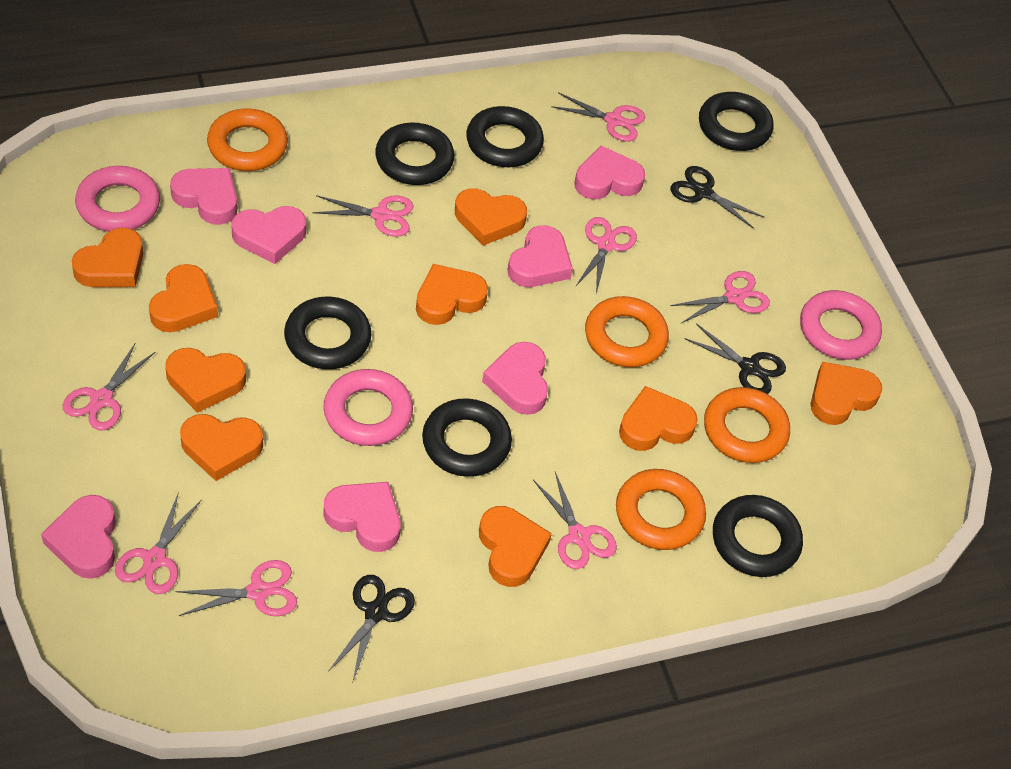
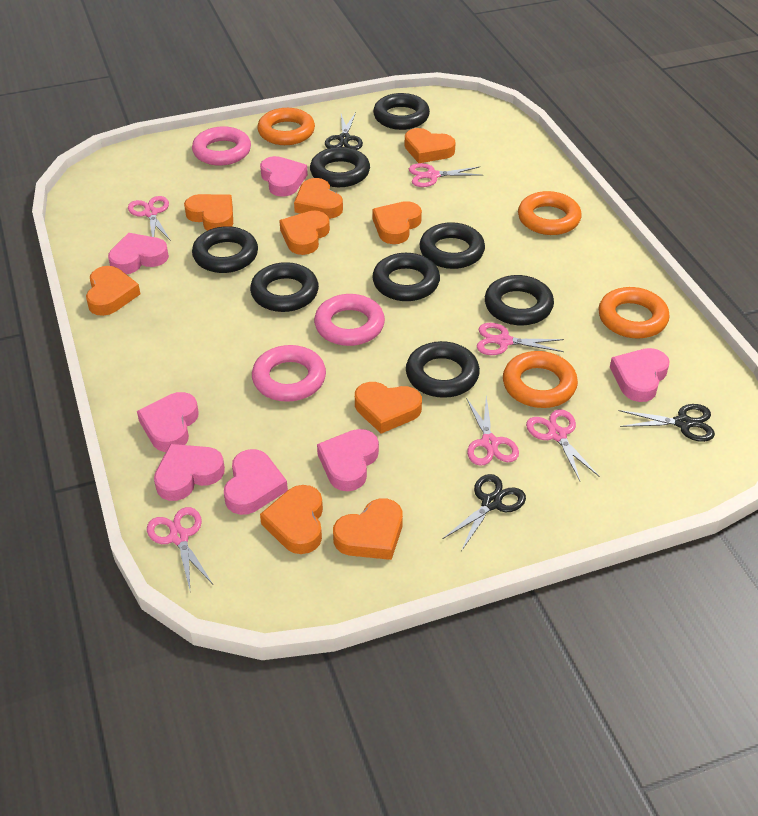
black ring: [284,296,371,369] [375,123,455,185] [422,398,512,477] [466,106,544,167] [699,92,773,151] [713,495,803,577] = 6 -> [192,226,258,273] [250,262,319,312] [310,147,370,187] [372,253,440,301] [373,93,430,130] [406,341,480,398] [419,222,485,269] [485,275,554,326] = 8
pink scissors: [63,344,155,431] [115,492,202,594] [175,560,297,616] [312,195,414,237] [533,472,617,569] [551,92,645,142] [575,217,637,294] [671,271,770,323] = 8 -> [128,196,171,241] [147,507,213,589] [409,163,483,187] [466,396,519,466] [477,323,564,355] [526,409,599,481] = 6

